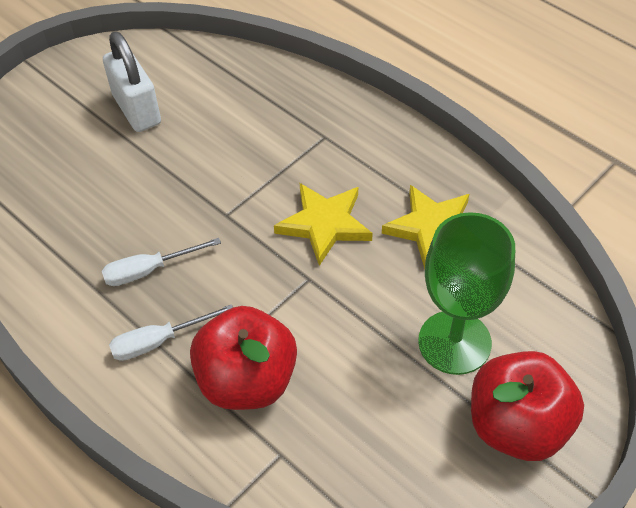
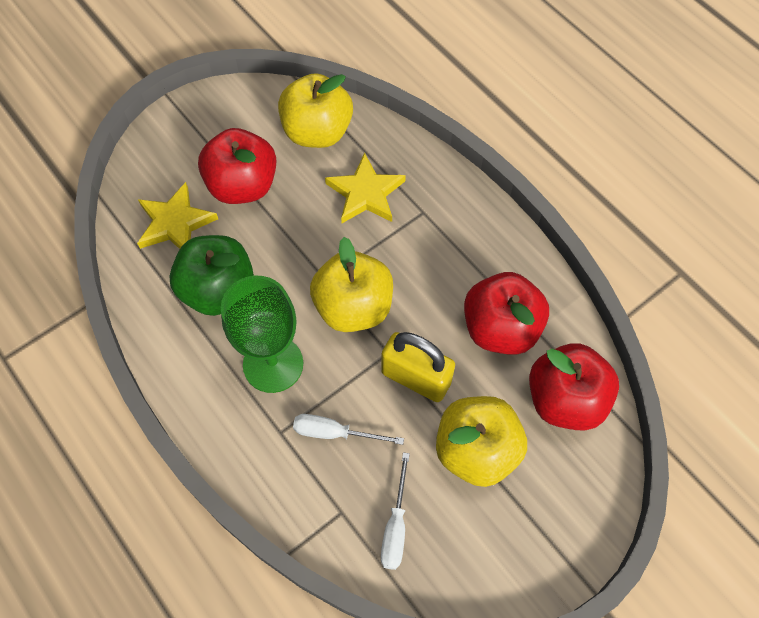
green apple: none = 0 -> [169,235,254,316] = 1
red apple: [190,306,297,410] [471,351,584,461] = 2 -> [198,128,277,204] [464,272,549,355] [529,344,619,431] = 3
white padlock: [103,31,161,132] = 1 -> none = 0
yellow apple: none = 0 -> [278,73,353,148] [310,237,393,332] [436,396,527,487] = 3
yellow padlock: none = 0 -> [381,332,455,402] = 1

